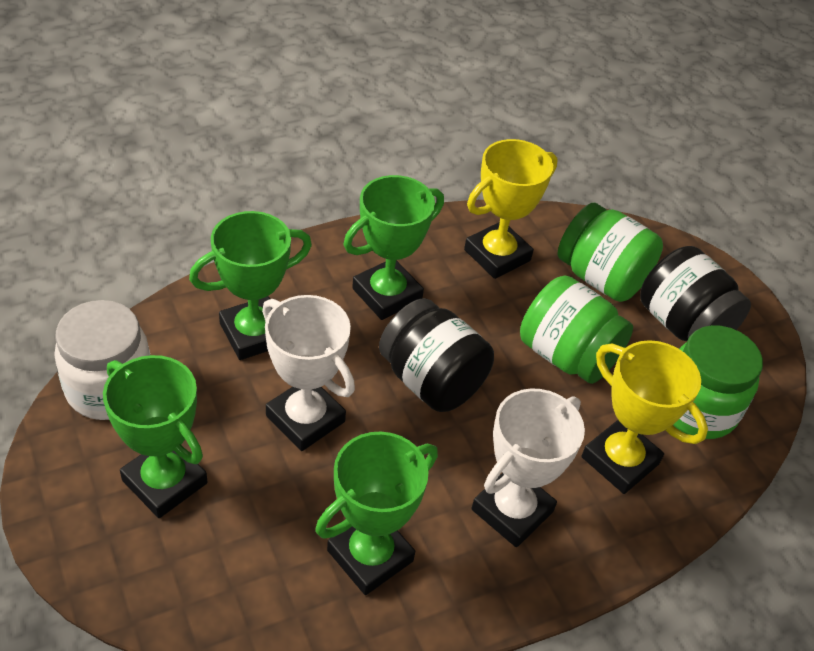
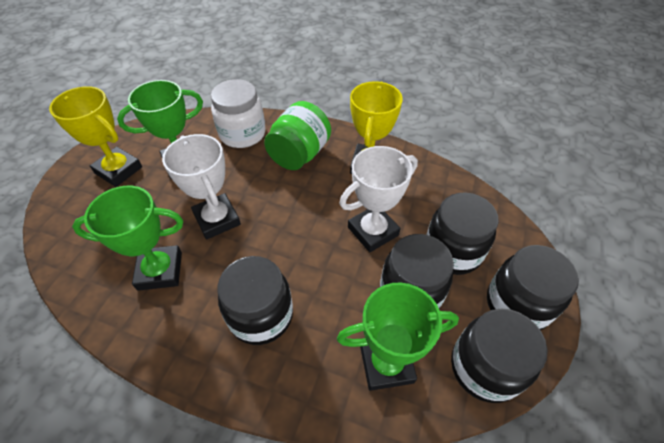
black jar: [379,298,494,412] [640,246,751,341] = 2 -> [217,256,293,345] [380,234,454,308] [426,192,499,275] [451,309,548,403] [487,245,579,330] = 5
green jar: [520,275,633,384] [558,203,663,302] [673,325,763,439] = 3 -> [264,101,331,170] = 1
green trophy: [103,355,207,518] [189,211,312,360] [315,432,438,595] [343,175,444,320] = 4 -> [72,186,183,291] [117,80,203,179] [337,283,459,391] = 3

